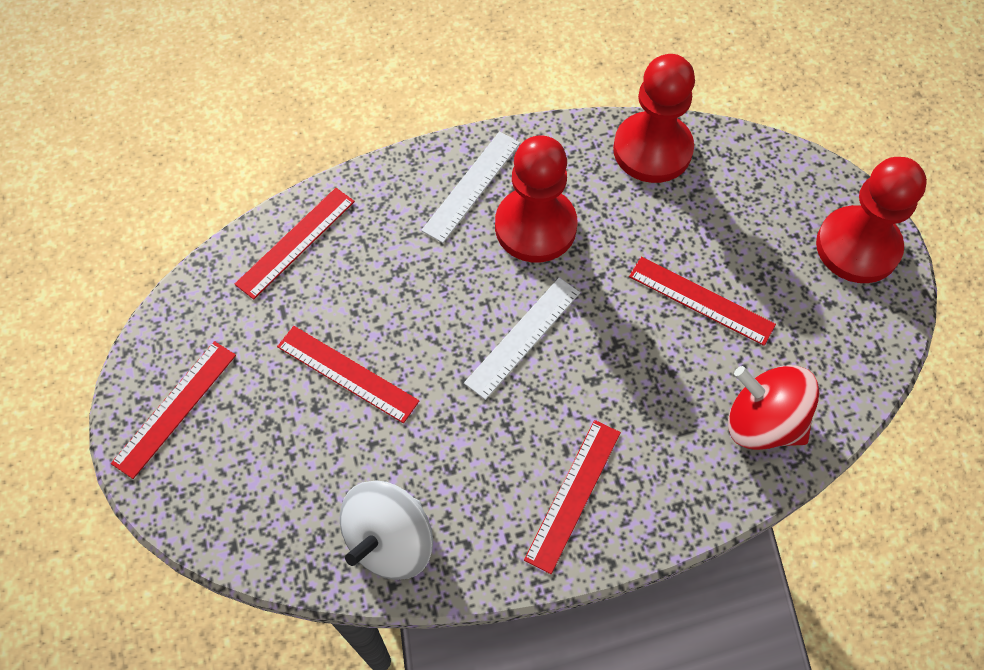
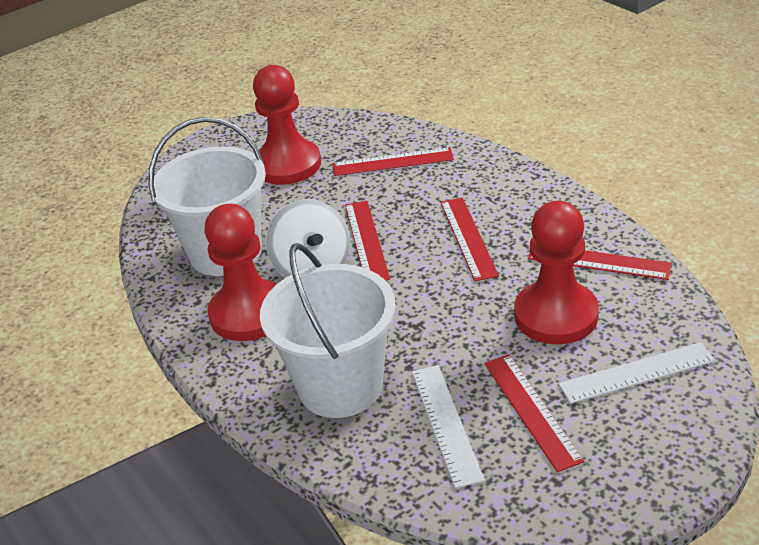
red spinning top: [728,365,819,450] = 1 -> none = 0
white bucket: none = 0 -> [148,117,266,276] [260,243,396,418] = 2

